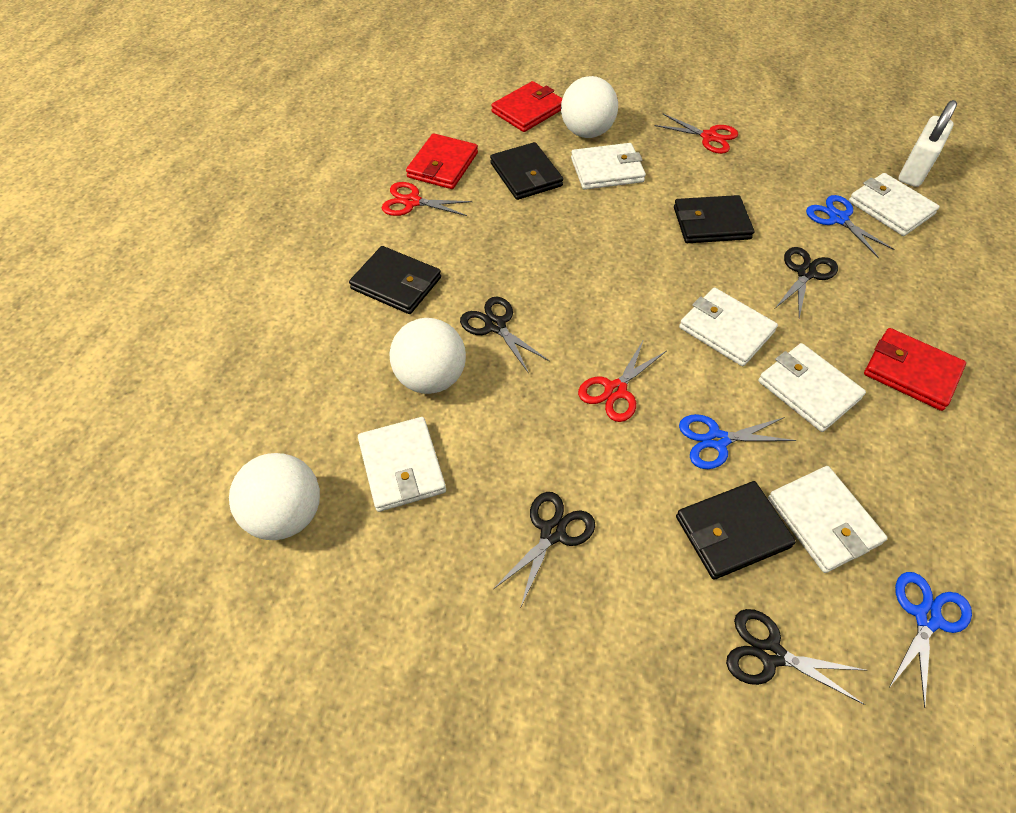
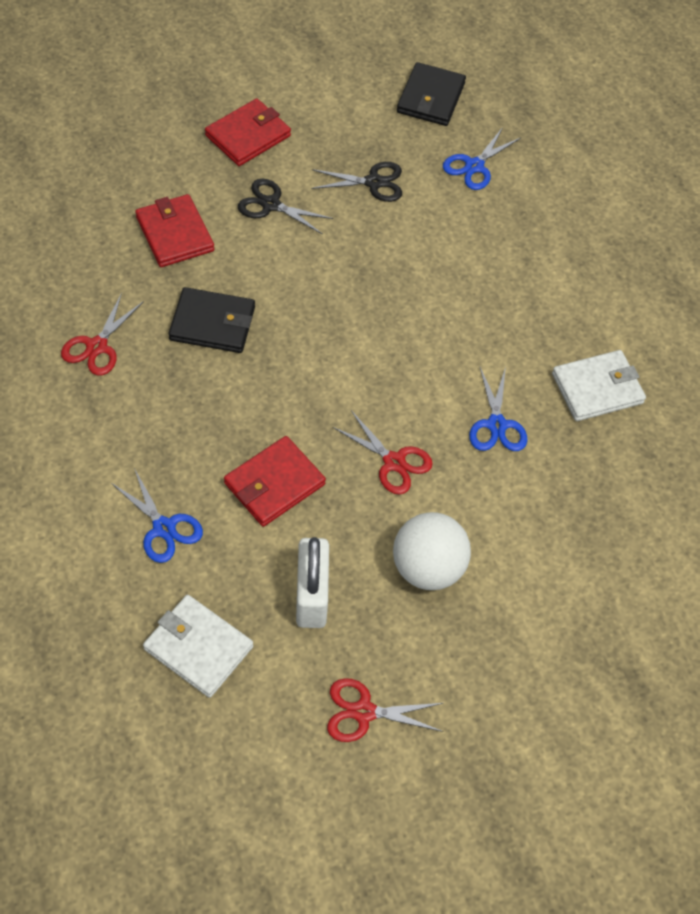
black scissors: [460,297,549,374] [493,492,595,606] [726,609,865,705] [775,247,838,318] = 4 -> [238,179,333,235] [311,162,402,202] = 2
black wallet: [349,246,441,314] [490,142,563,200] [674,195,754,243] [676,481,796,580] = 4 -> [168,287,255,353] [397,62,466,126] = 2
white ball: [229,453,320,540] [389,318,466,394] [561,76,618,138] = 3 -> [393,512,471,590] = 1
white wallet: [358,417,446,512] [571,143,646,190] [679,288,778,366] [758,343,866,432] [768,466,888,573] [849,173,940,236] = 6 -> [143,595,253,698] [552,350,646,421] = 2

